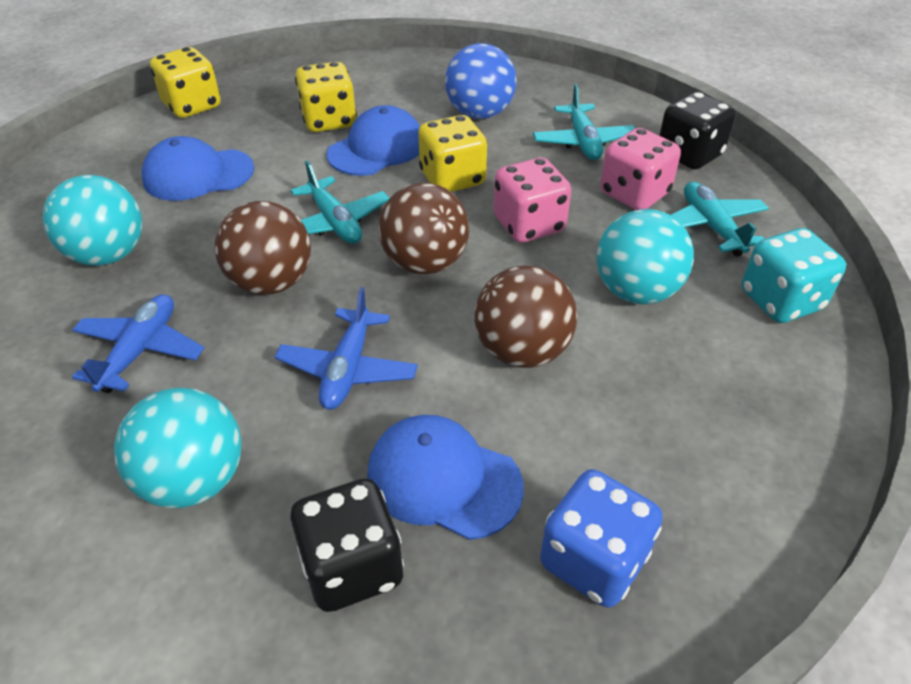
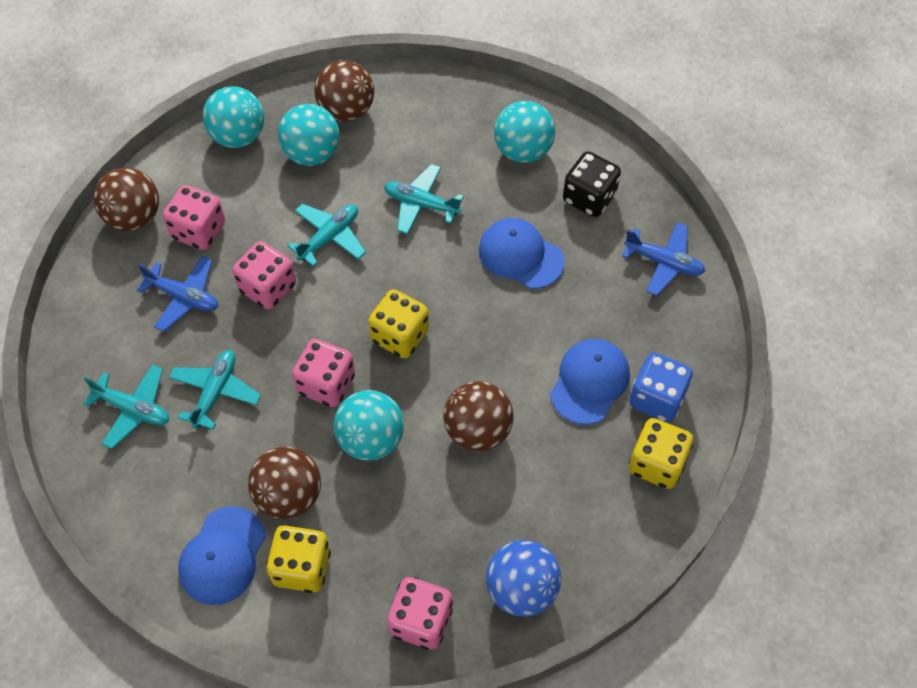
black dice: [290,478,404,612] [659,92,736,169] = 2 -> [563,151,621,217] = 1
brown ball: [215,201,311,295] [378,183,469,275] [475,265,577,368] = 3 -> [93,167,159,231] [248,447,321,519] [314,60,374,121] [443,381,514,452] = 4
pink dice: [494,158,571,243] [600,128,681,210] = 2 -> [163,185,225,250] [232,241,296,310] [292,339,355,407] [387,577,453,650] = 4
turquoise ball: [43,175,142,266] [114,388,242,508] [597,209,694,304] = 3 -> [203,86,264,148] [278,104,340,166] [334,390,404,461] [494,101,555,163] = 4
turquoise dice: [741,228,846,323] = 1 -> none = 0
turquoise plane: [290,160,390,244] [533,84,635,160] [671,182,769,257] = 3 -> [83,364,169,449] [169,350,261,430] [288,204,366,267] [384,164,464,234] = 4

